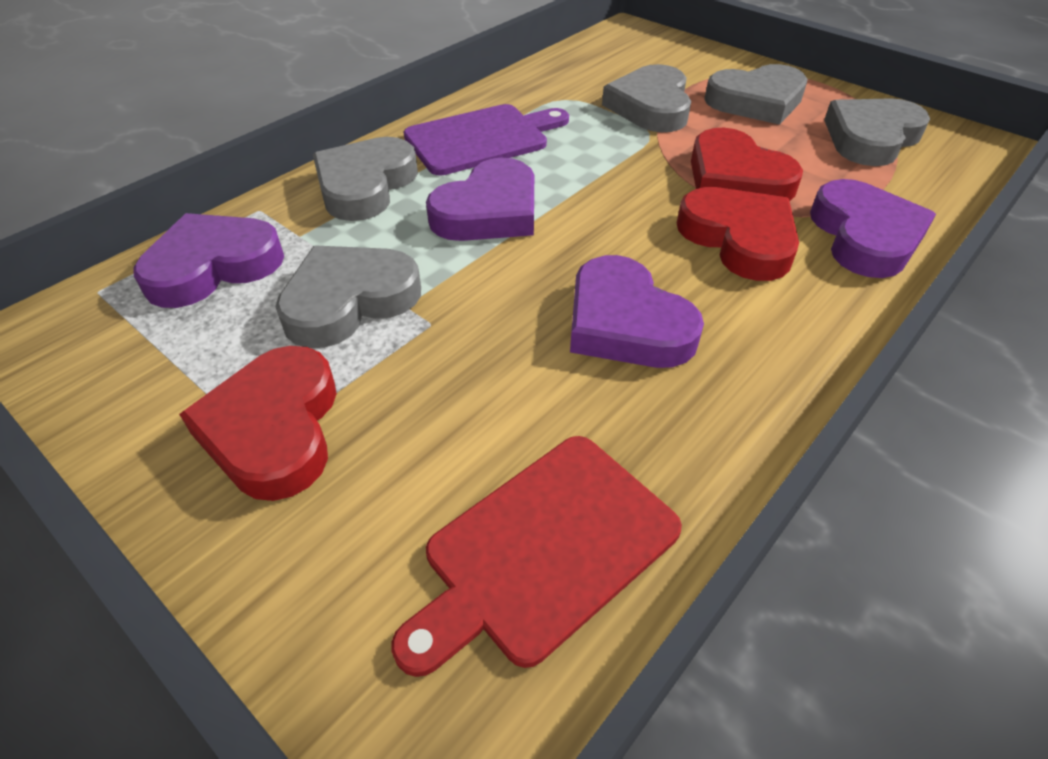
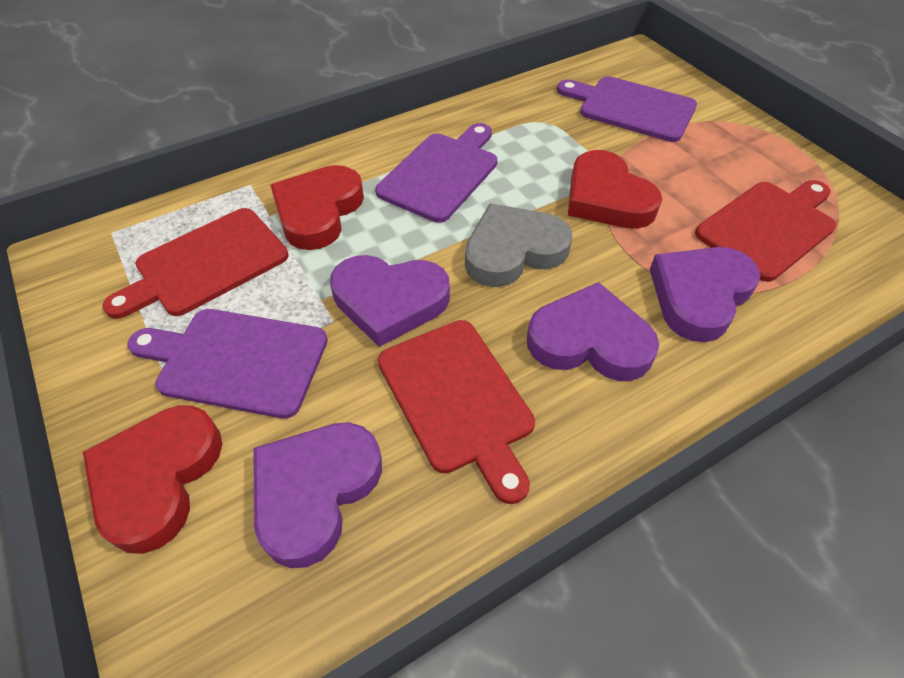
grey heart: [276,246,421,348] [313,137,418,221] [602,64,691,132] [704,64,808,125] [824,98,930,166] = 5 -> [465,203,572,287] = 1
purple cutting board: [404,104,569,176] = 1 -> [127,309,328,419] [375,123,498,223] [557,76,697,142] = 3
red cutting board: [391,436,682,677] = 1 -> [102,208,289,319] [378,320,535,504] [695,180,836,282] = 3

